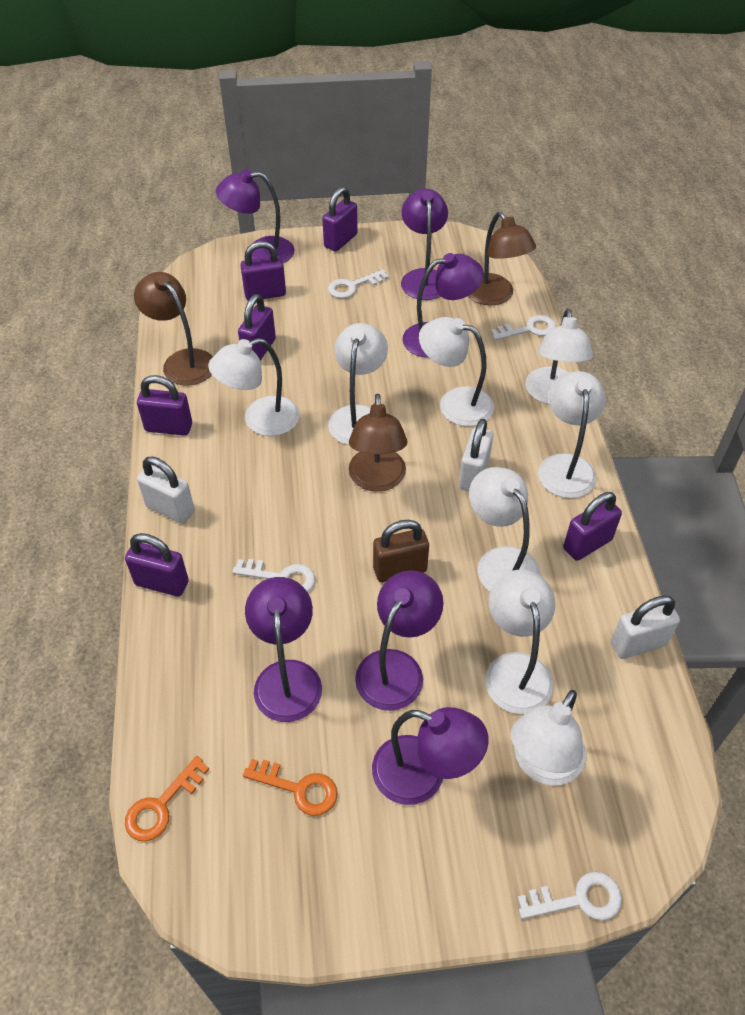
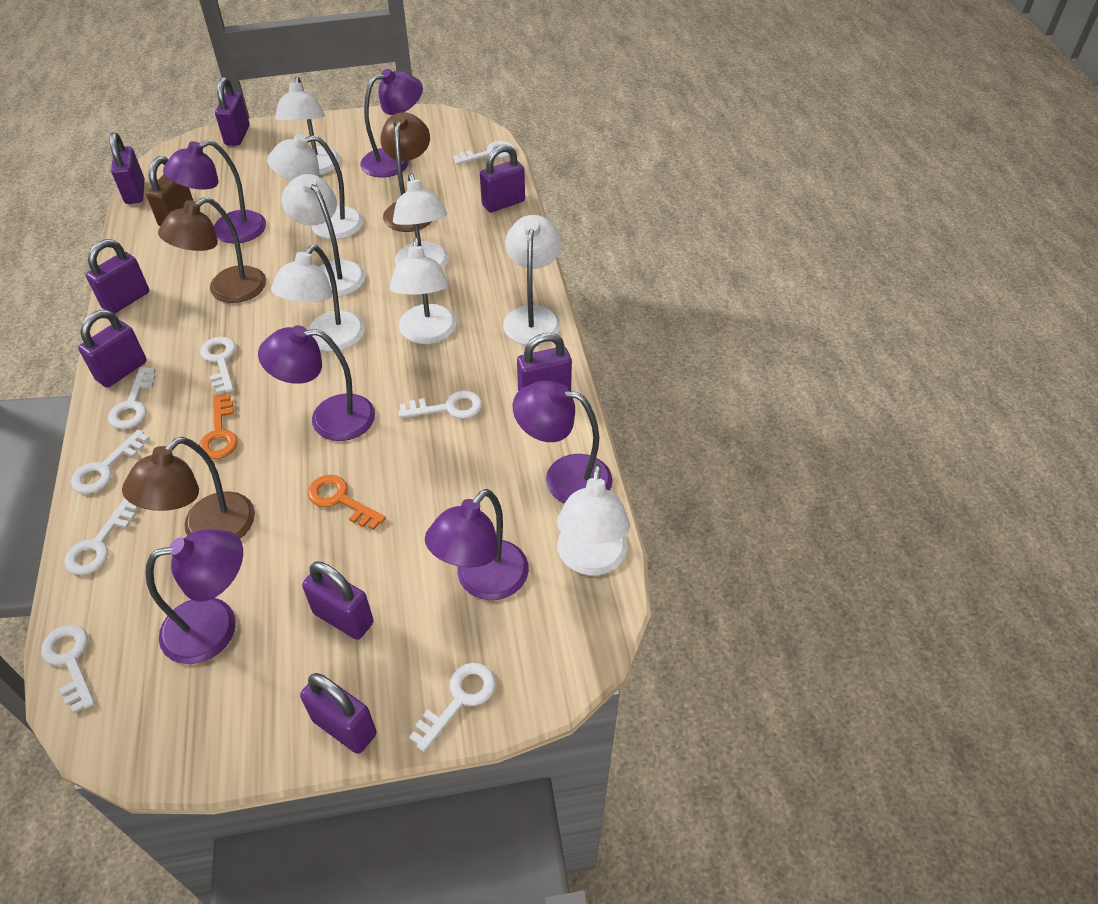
purple padlock: [125,533,189,597] [137,375,192,436] [238,294,276,361] [240,241,286,301] [322,187,358,251] [563,492,622,561] = 6 -> [78,310,147,388] [86,239,149,314] [109,132,145,204] [215,77,250,146] [300,673,377,754] [302,561,374,640] [480,145,525,212] [517,333,572,391] = 8
white key: [232,559,315,592] [328,269,389,298] [491,315,556,340] [517,872,622,920] = 4 -> [41,625,95,713] [64,499,139,575] [71,430,150,494] [108,367,156,429] [200,337,236,394] [398,391,482,419] [409,663,496,752] [453,141,515,165] = 8
white padlock: [137,456,195,523] [459,419,493,491] [611,596,680,659] = 3 -> none = 0

